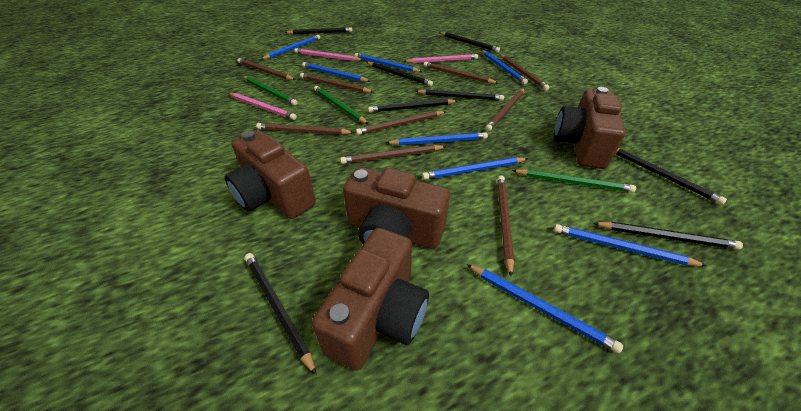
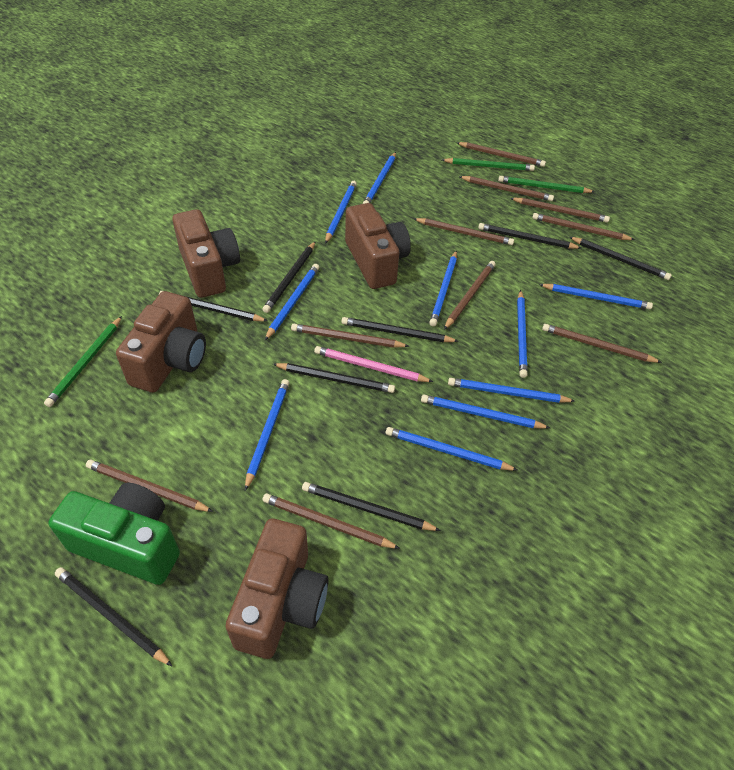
blue pencil: [261,35,320,60] [302,62,370,82] [355,53,422,72] [386,132,488,145] [422,157,528,180] [466,264,623,353] [481,50,528,84] [554,224,707,266] = 8 -> [245,379,289,491] [265,264,319,340] [325,181,357,244] [363,152,396,204] [386,427,518,471] [421,395,550,429] [429,251,457,327] [448,378,575,403] [517,290,528,378] [539,284,653,310] = 10
brown pencil: [238,58,295,80] [256,123,355,135] [300,73,373,93] [340,145,447,164] [356,111,446,135] [424,62,498,84] [485,88,525,131] [497,176,514,276] [500,54,549,90] = 9 -> [86,460,213,512] [262,493,400,549] [291,324,409,348] [413,218,514,245] [444,261,496,330] [456,142,546,167] [459,176,554,201] [510,198,610,223] [532,213,635,240] [542,324,662,363] = 10
green camera: none = 0 -> [48,482,180,585] = 1
pink pencil: [228,93,297,120] [294,48,363,61] [403,54,478,63] = 3 -> [314,346,433,382] = 1

